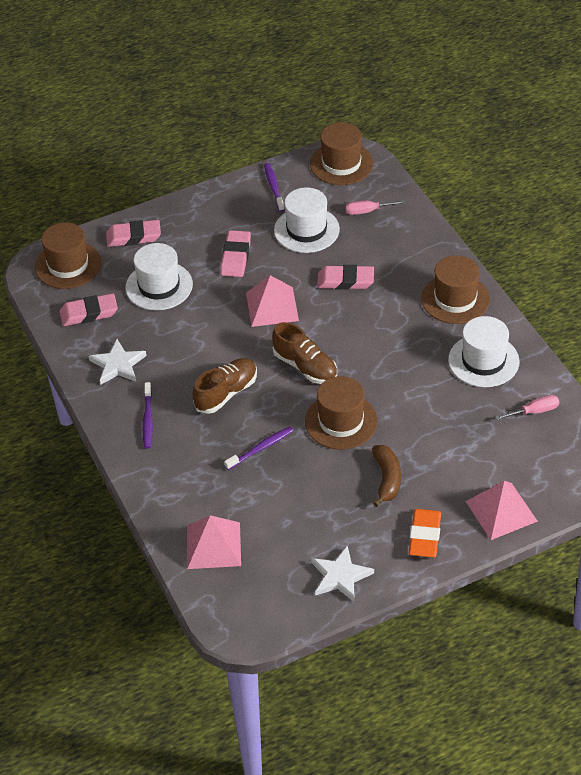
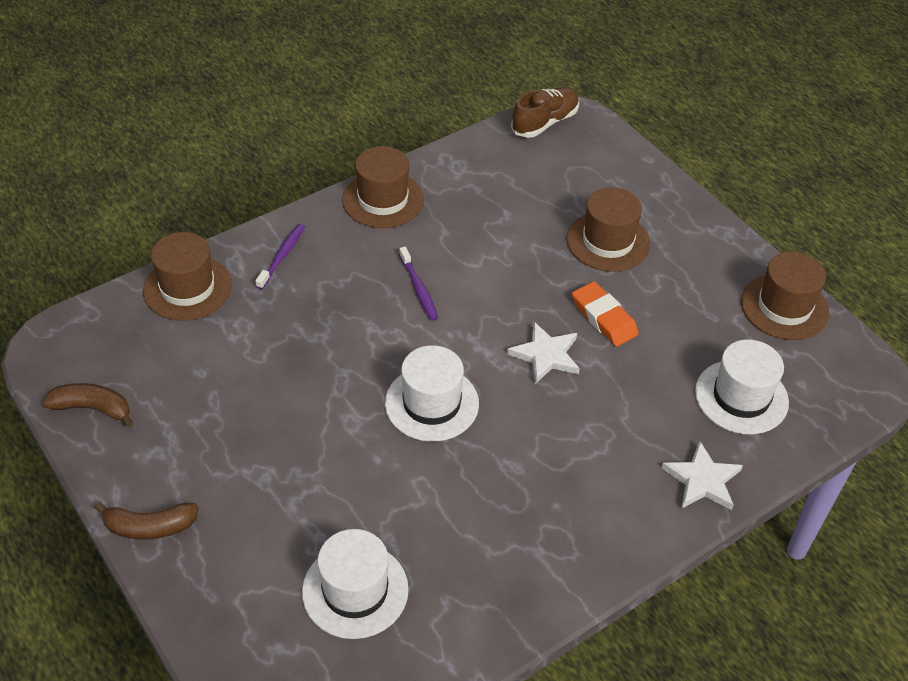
brown banana: [372,445,401,507] = 1 -> [42,383,133,428] [94,502,199,540] = 2
brown shoe: [193,358,257,414] [272,322,337,384] = 2 -> [511,87,579,138] = 1
pink eraser: [60,293,118,326] [106,220,161,247] [221,230,251,277] [317,265,374,290] = 4 -> none = 0
pink pyramid: [187,515,241,569] [246,275,299,327] [465,481,538,540] = 3 -> none = 0
pink screwdriver: [345,200,405,215] [495,395,559,420] = 2 -> none = 0
purple toothbrush: [143,382,153,449] [224,427,293,470] [264,163,285,212] = 3 -> [255,224,305,289] [399,247,438,321] = 2

